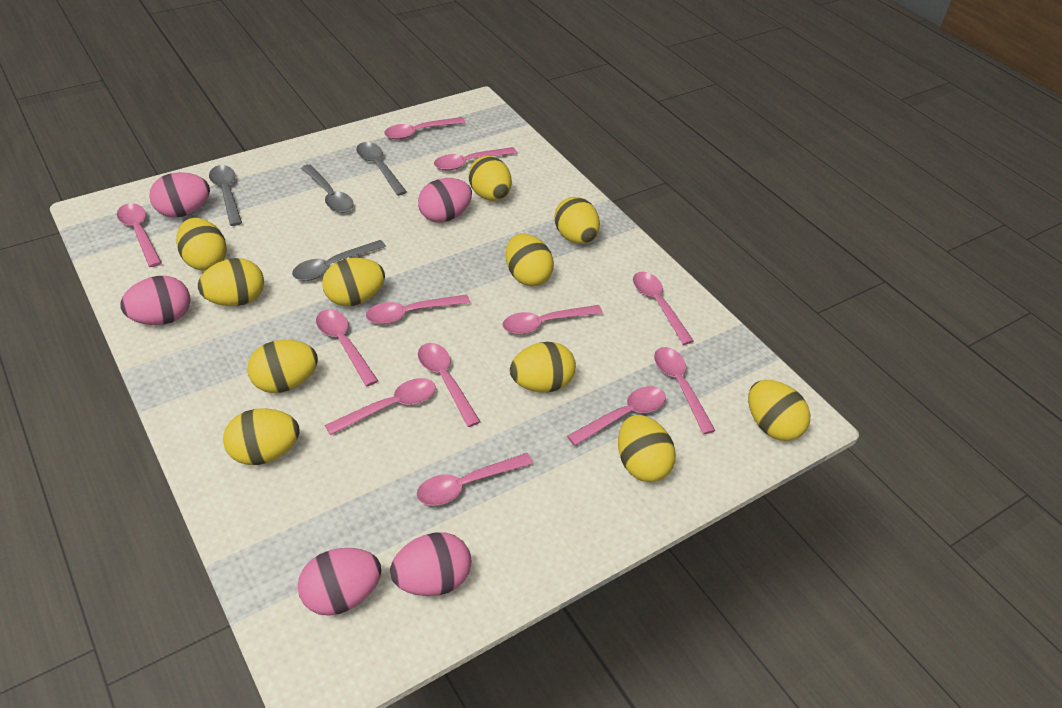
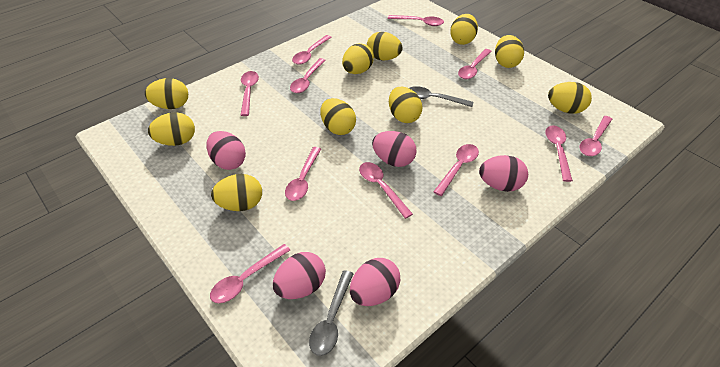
grey spoon: [209,165,242,226] [292,240,386,281] [301,164,354,213] [356,142,407,196] = 4 -> [309,270,354,356] [409,86,473,107] = 2
pink spoon: [117,203,162,267] [316,309,378,386] [325,378,436,435] [366,294,470,324] [384,117,465,140] [417,453,533,506] [418,343,480,427] [434,147,517,170] [503,305,603,334] [567,386,666,446] [633,272,694,345] [654,347,715,434] = 12 -> [210,244,290,303] [241,71,259,116] [285,147,321,201] [290,58,326,93] [292,35,332,65] [359,162,413,219] [388,15,444,26] [433,144,479,196] [458,49,492,79] [545,126,573,182] [580,116,612,156] = 11
yellow egg: [176,218,227,270] [198,258,264,306] [223,408,300,465] [247,340,318,393] [322,258,385,306] [468,156,512,201] [506,234,554,286] [510,342,576,393] [554,197,600,244] [618,415,676,482] [748,380,810,441] = 11 -> [145,78,188,109] [148,112,195,146] [211,174,262,211] [321,98,356,135] [342,43,374,74] [367,32,403,60] [389,86,422,123] [450,14,478,45] [495,35,524,68] [548,82,592,114] = 10

